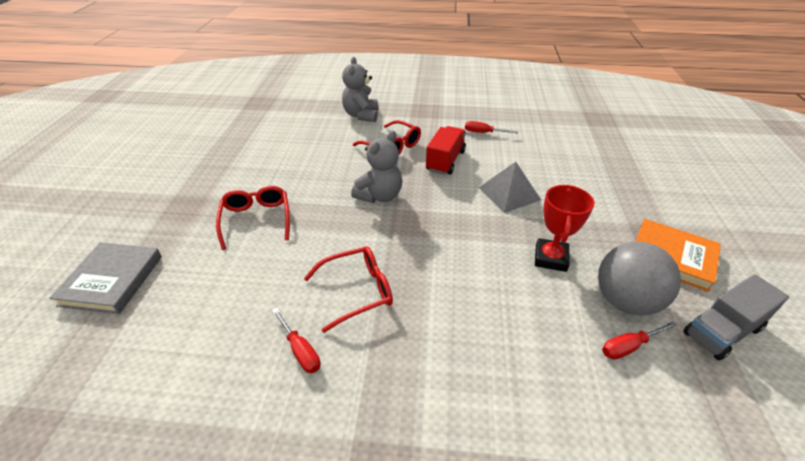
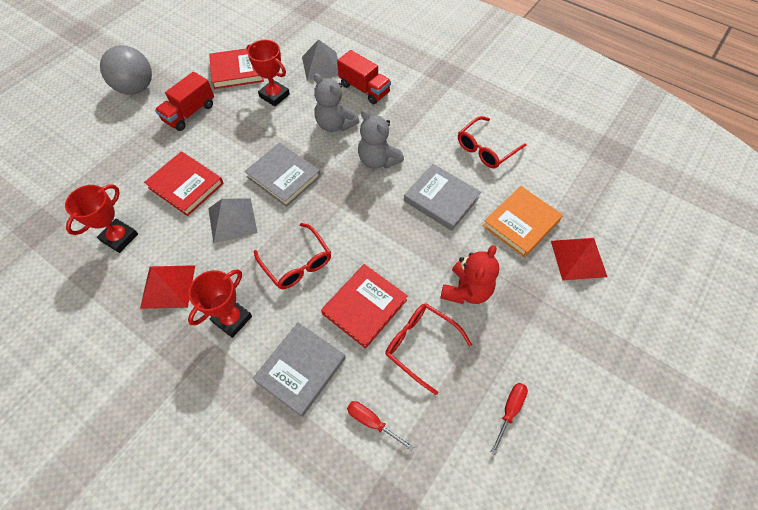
grey book: [49,242,162,314] = 1 -> [244,143,321,207] [252,322,346,417] [404,164,481,231] = 3
grey pyramid: [479,162,541,213] = 1 -> [208,199,258,243] [302,39,338,81] = 2
grey truck: [683,274,789,360] = 1 -> none = 0
red book: none = 0 -> [144,151,224,216] [209,48,264,89] [321,264,408,349] = 3
red pyramid: none = 0 -> [140,265,195,309] [551,238,607,281] = 2
red screwdriver: [272,308,321,373] [465,121,518,134] [602,321,677,360] = 3 -> [347,401,414,451] [491,383,528,454] = 2
red teddy bear: none = 0 -> [440,245,499,304] = 1
red trophy: [535,185,594,272] = 1 -> [65,184,138,253] [188,269,252,338] [247,40,290,106] = 3
red truck: [426,126,466,175] = 1 -> [155,72,214,131] [337,50,391,104] = 2

